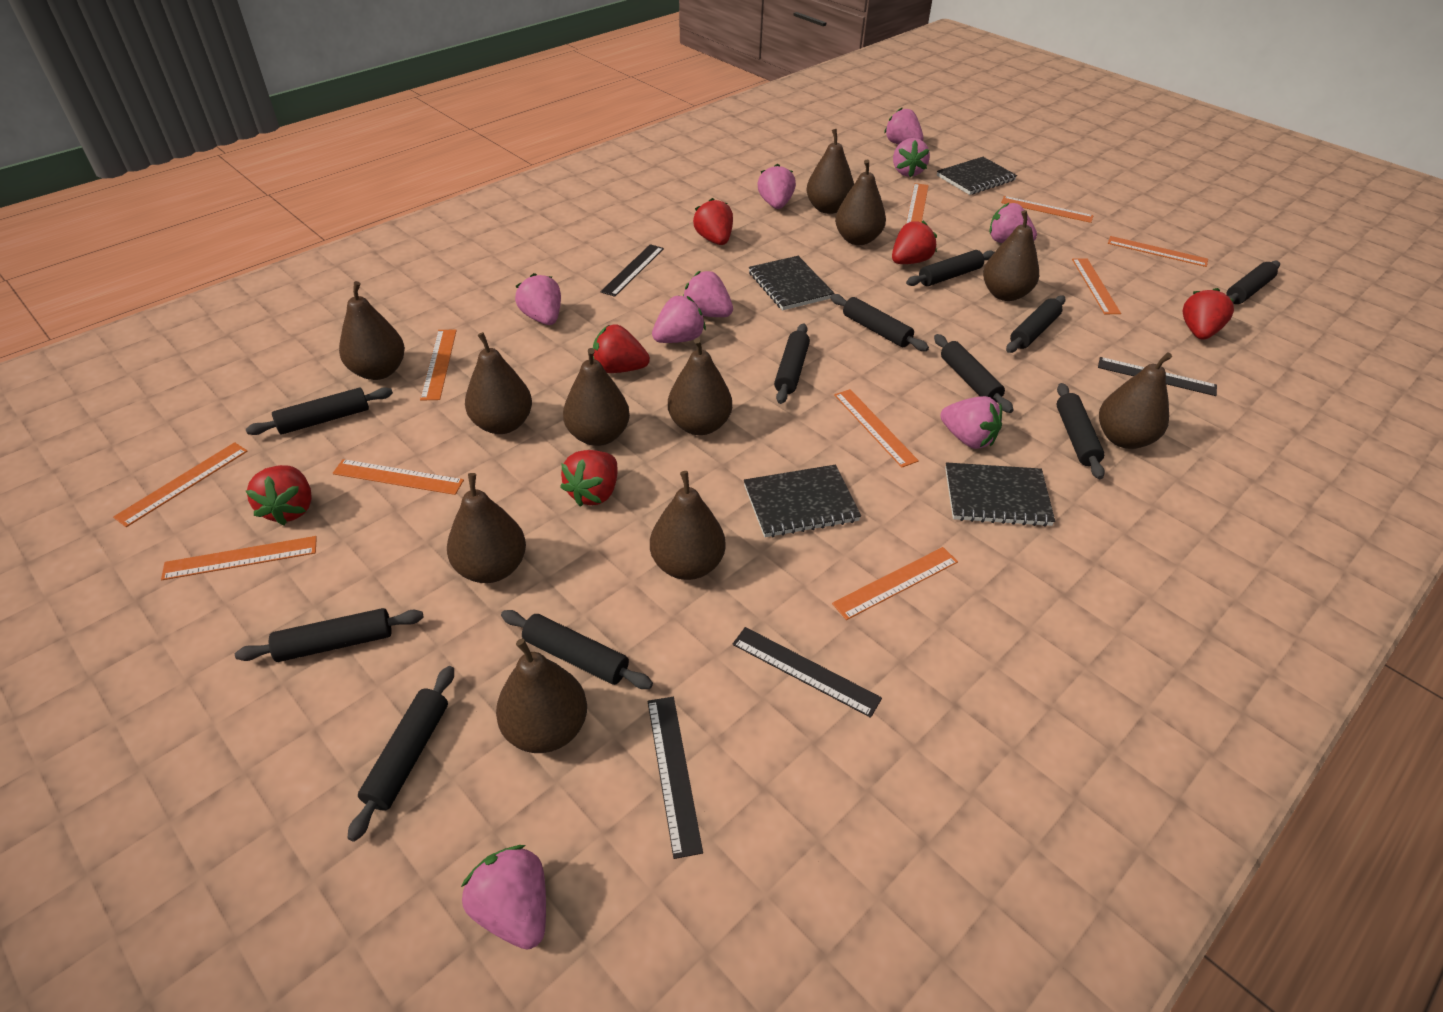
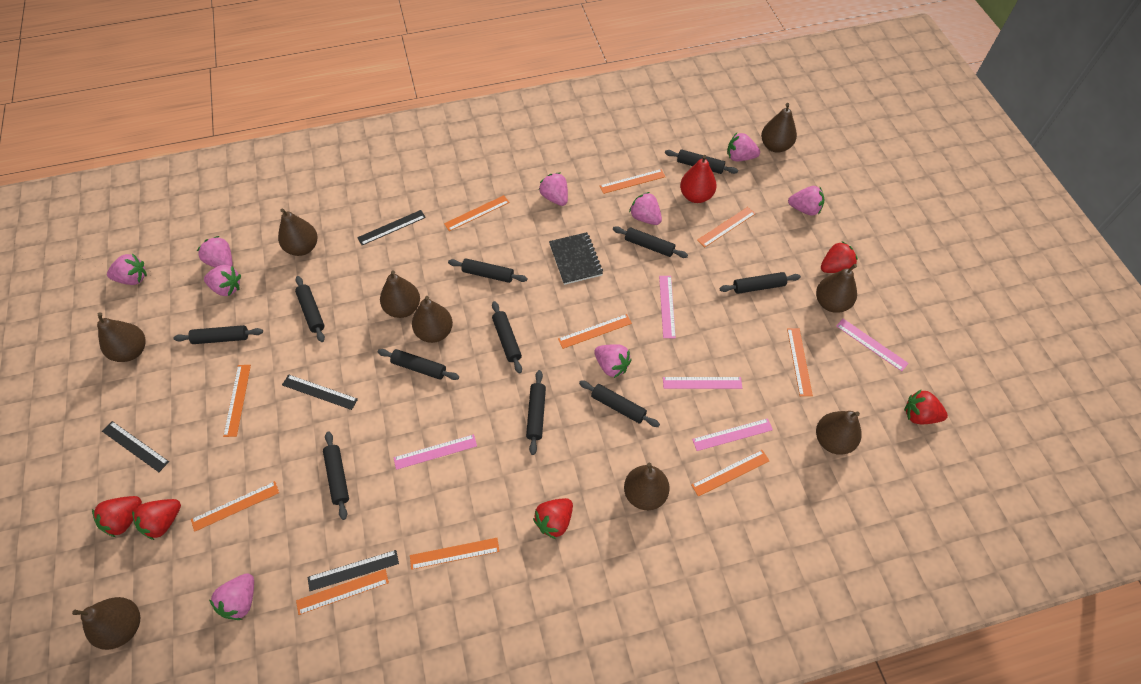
black notebook: [744,465,861,537] [749,256,835,310] [937,157,1017,195] [945,462,1055,527] = 4 -> [549,232,603,285] = 1
brown pear: [339,281,405,380] [447,473,526,583] [465,332,532,434] [496,639,587,753] [563,348,630,446] [650,471,726,580] [668,338,732,435] [807,129,854,214] [835,159,886,245] [983,210,1039,301] [1099,352,1172,449] = 11 -> [72,597,140,650] [97,313,146,362] [278,208,317,256] [380,270,420,318] [412,296,453,343] [624,463,670,510] [761,103,797,153] [816,264,857,313] [816,411,862,455] = 9
pink ruler: none = 0 -> [393,434,477,470] [659,276,676,338] [663,377,742,389] [692,418,773,451] [836,319,909,371] = 5
red pear: none = 0 -> [680,155,717,203] = 1
red strawberry: [246,465,312,525] [560,450,618,507] [593,324,650,373] [693,198,733,245] [892,221,937,264] [1182,288,1234,340] = 6 -> [92,496,142,537] [132,499,181,540] [533,498,573,539] [821,241,858,273] [904,390,948,424] = 5

